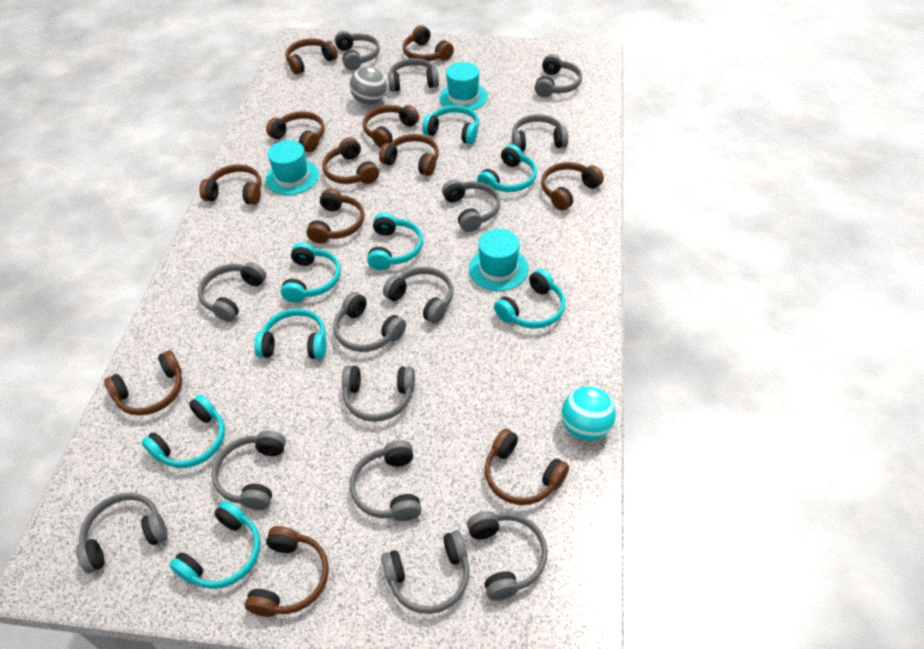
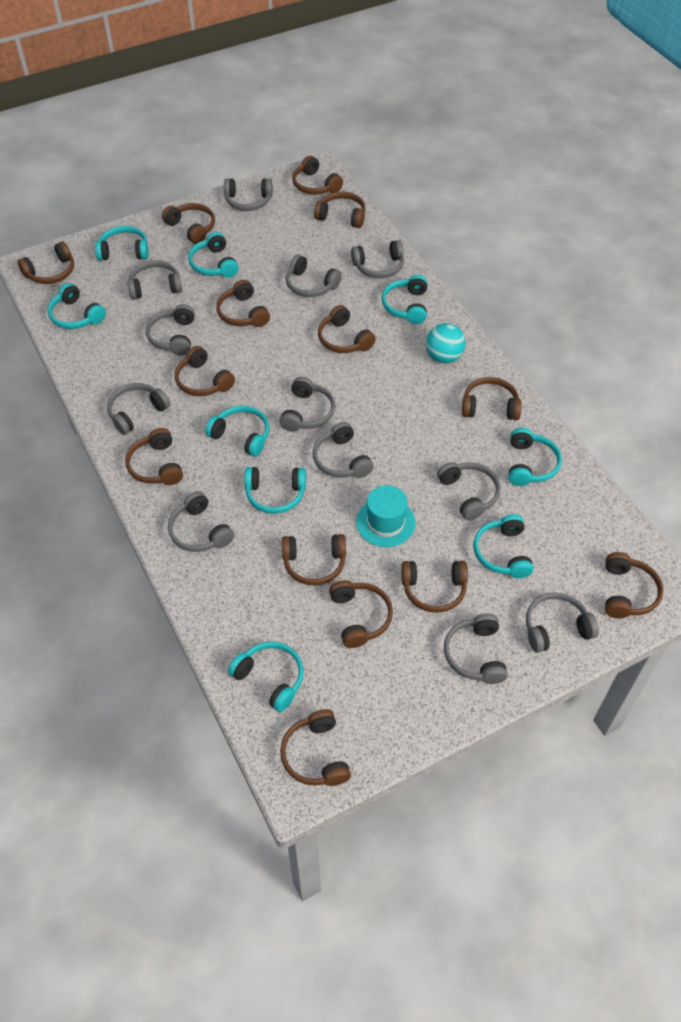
brown headphones: [104,350,182,416] [199,164,262,205] [245,526,329,617] [266,111,325,153] [285,39,338,75] [306,189,365,243] [322,137,379,184] [363,105,419,148] [379,134,439,176] [403,25,454,61] [485,429,569,505] [541,162,604,211] = 12 -> [18,242,74,284] [125,428,183,485] [162,203,215,244] [175,346,235,396] [216,280,270,327] [280,709,351,786] [282,534,346,586] [292,156,343,195] [314,192,366,228] [318,305,376,353] [329,580,393,648] [402,561,468,613] [462,377,522,420] [605,552,663,618] = 14
grey ball: [350,67,386,105] = 1 -> none = 0
grey headphones: [76,493,168,573] [198,262,266,322] [211,430,286,510] [333,292,406,352] [335,31,380,70] [342,366,415,422] [350,440,421,521] [381,530,469,614] [383,267,453,324] [388,58,439,92] [442,179,500,232] [467,511,548,600] [512,114,568,151] [534,54,582,97] = 14 -> [107,383,170,435] [128,260,182,300] [146,304,195,356] [168,491,234,552] [224,178,273,211] [280,377,335,432] [285,255,342,297] [313,422,373,478] [351,240,404,278] [437,462,500,521] [444,613,508,684] [526,592,599,653] = 12
turquoise hat: [266,140,319,195] [439,62,488,110] [469,229,529,291] = 3 -> [356,485,416,547] = 1
turquoise headphones: [142,395,225,468] [169,501,261,589] [254,308,326,359] [281,242,341,303] [367,213,423,270] [422,105,479,144] [477,144,537,192] [494,269,565,329] = 8 -> [48,283,106,329] [95,226,149,261] [188,232,239,278] [205,405,269,457] [228,642,303,712] [244,467,306,514] [382,275,428,324] [474,514,534,578] [509,428,562,486] = 9

